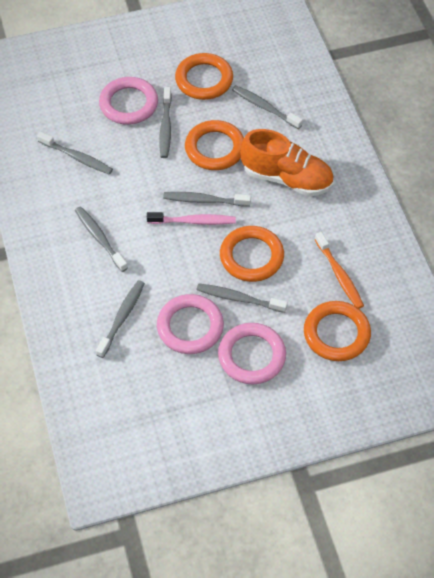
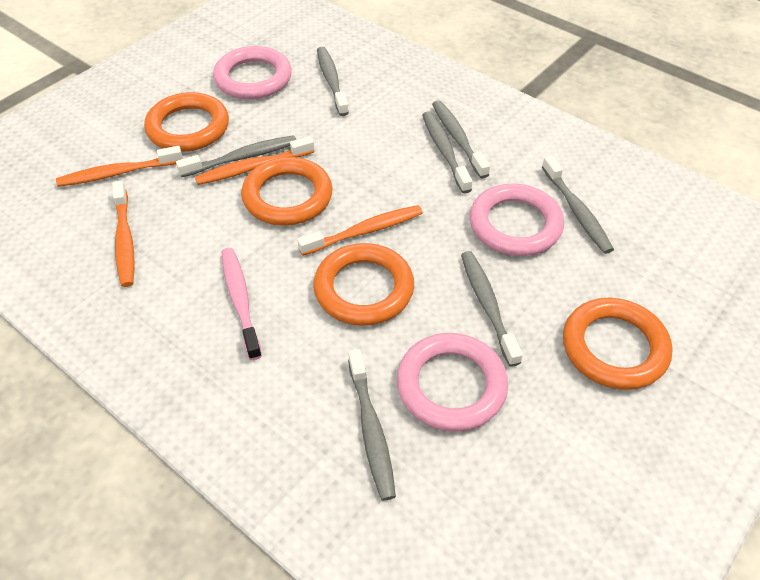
orange shoe: [240,129,333,196] = 1 -> none = 0
orange toothbrush: [315,232,364,309] = 1 -> [56,146,183,187] [112,181,135,287] [195,136,314,185] [297,205,423,256] = 4

